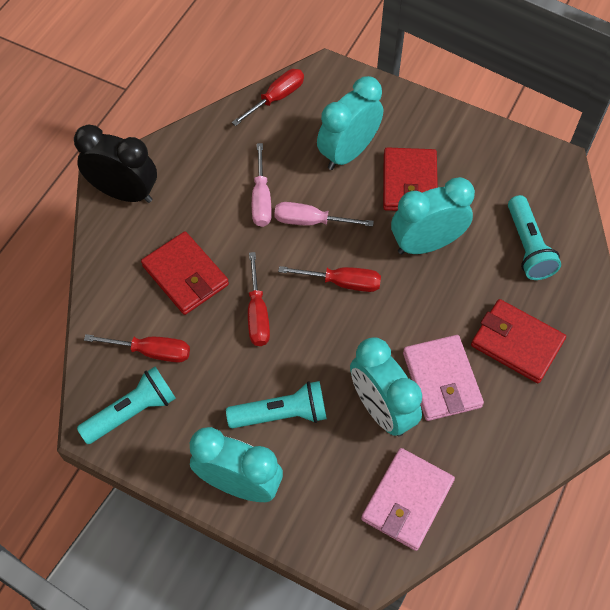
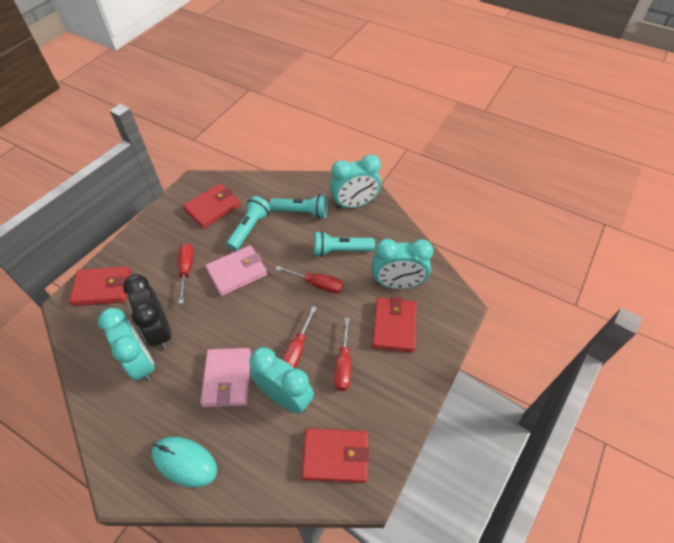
pink screwdriver: [252,143,272,227] [274,202,374,227] = 2 -> none = 0
red wallet: [141,231,229,315] [383,147,438,211] [471,299,566,383] = 3 -> [69,266,131,306] [183,183,241,229] [302,428,370,483] [372,296,417,353] = 4
turquoise mouse: none = 0 -> [152,437,217,487] = 1

